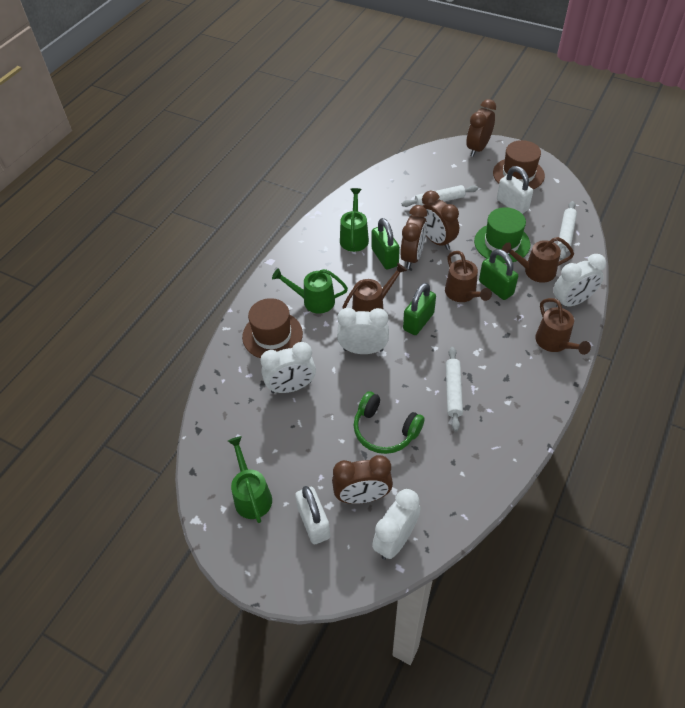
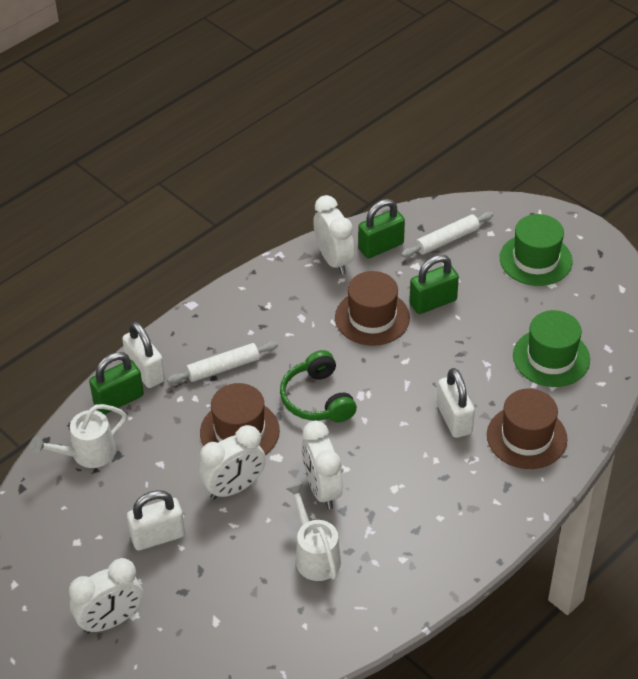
brown clock: [332,455,393,504] [400,205,427,269] [422,191,459,250] [466,99,496,157] = 4 -> none = 0
brown hat: [242,298,303,358] [493,140,545,189] = 2 -> [200,383,280,455] [335,271,410,346] [487,389,567,469] = 3
brown watering can: [342,263,407,312] [445,251,492,302] [502,237,574,283] [535,298,591,355] = 4 -> none = 0
green hat: [474,207,530,263] = 1 -> [500,214,573,286] [513,310,590,387] = 2
green watering can: [228,436,272,523] [272,268,348,314] [340,188,369,252] = 3 -> none = 0
white padlock: [295,486,330,544] [497,166,533,214] = 2 -> [122,321,165,388] [127,490,185,551] [437,368,475,438] = 3
white rolling pin: [402,185,478,207] [446,347,463,431] [558,201,577,260] = 3 -> [167,341,278,384] [401,212,493,258] = 2
white watering can: none = 0 -> [31,404,127,468] [286,483,341,581] = 2

